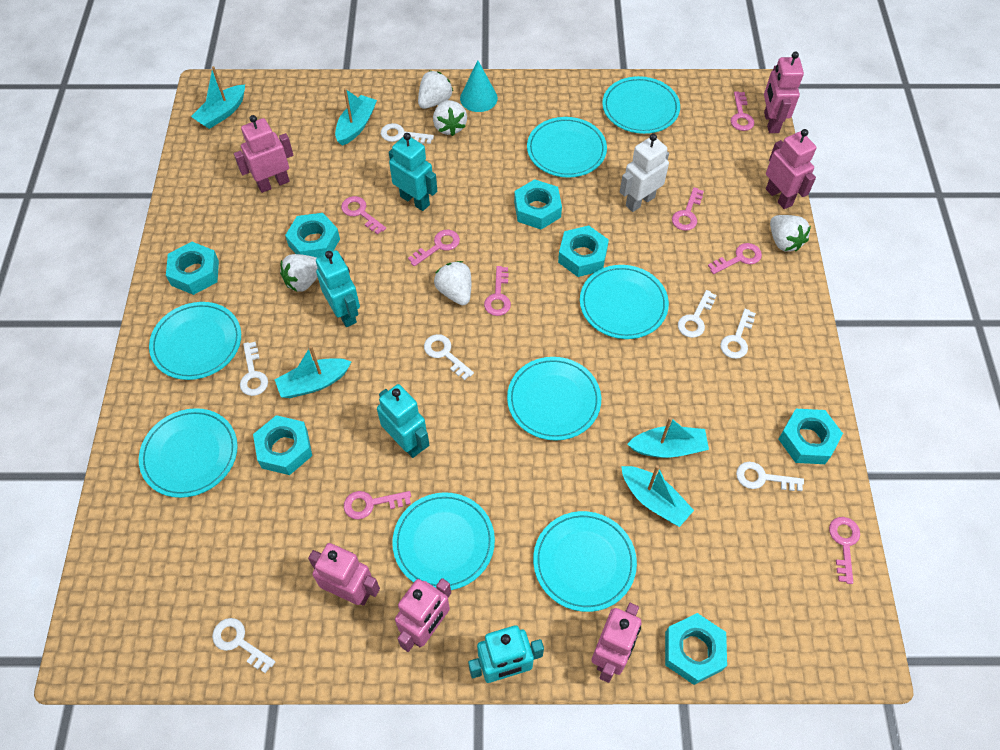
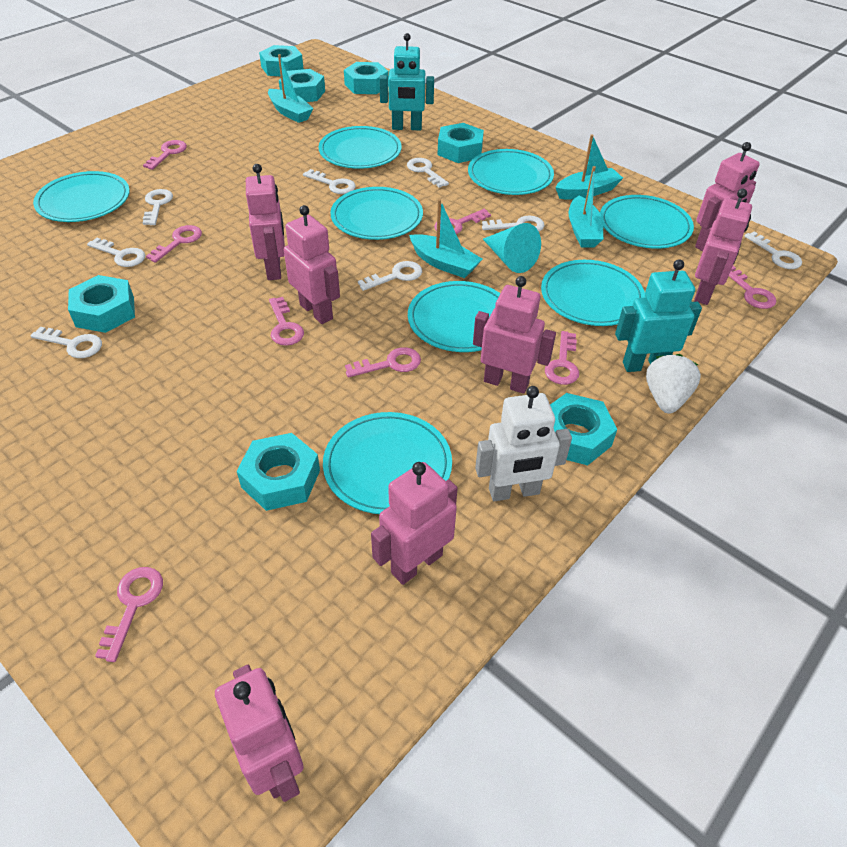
pink robot: [234,115,293,193] [308,543,380,606] [395,578,451,652] [591,603,642,683] [764,52,804,133] [766,129,816,209] = 6 -> [215,665,304,802] [246,164,285,280] [284,205,340,324] [371,462,458,585] [473,276,556,394] [694,188,752,305] [695,142,760,251] = 7
turquoise boat: [191,66,245,129] [275,346,352,398] [335,88,377,146] [621,465,694,527] [627,417,709,458] = 5 -> [268,54,314,123] [409,199,482,278] [555,134,623,200] [569,166,603,248] = 4
turquoise robot: [316,250,360,327] [377,384,429,458] [389,133,437,211] [468,625,544,683] = 4 -> [379,33,434,130] [615,259,702,372] = 2
white key: [212,618,275,673] [240,342,268,396] [381,123,434,144] [424,334,474,380] [678,290,717,338] [720,309,756,359] [736,462,804,491] = 7 -> [30,327,102,358] [87,238,145,267] [143,189,173,225] [303,169,356,194] [358,261,422,291] [407,158,449,188] [482,215,545,231] [744,231,802,269] = 8
white strawberry: [280,254,318,292] [418,71,453,109] [433,100,467,136] [434,261,471,305] [770,215,811,252] = 5 -> [646,354,701,414] = 1

